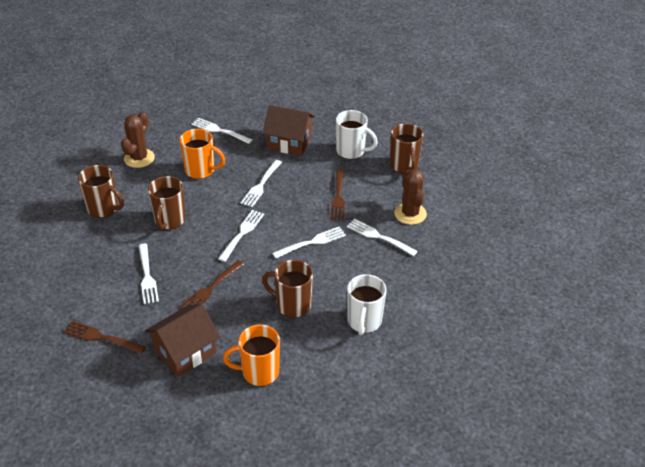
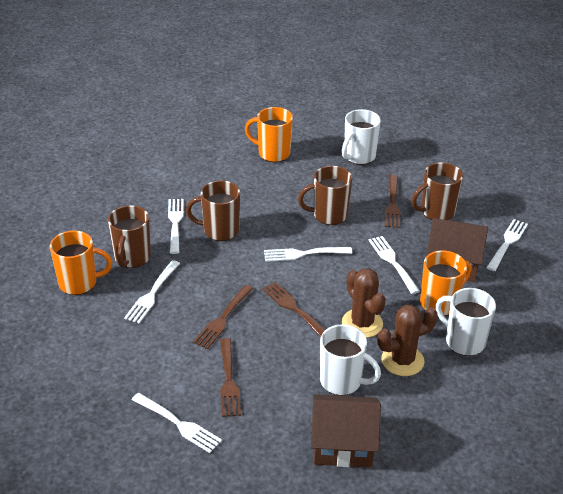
brown fork: [64,321,146,354] [179,260,244,308] [331,169,345,220] = 3 -> [193,285,253,349] [220,338,241,417] [262,282,325,337] [385,175,400,228] = 4
orange mug: [180,129,225,179] [223,325,280,386] = 2 -> [50,231,112,295] [245,107,293,162] [420,250,471,316] = 3
white mug: [336,110,378,159] [347,274,387,335] = 2 -> [320,324,381,396] [342,109,381,165] [436,288,496,356] = 3

